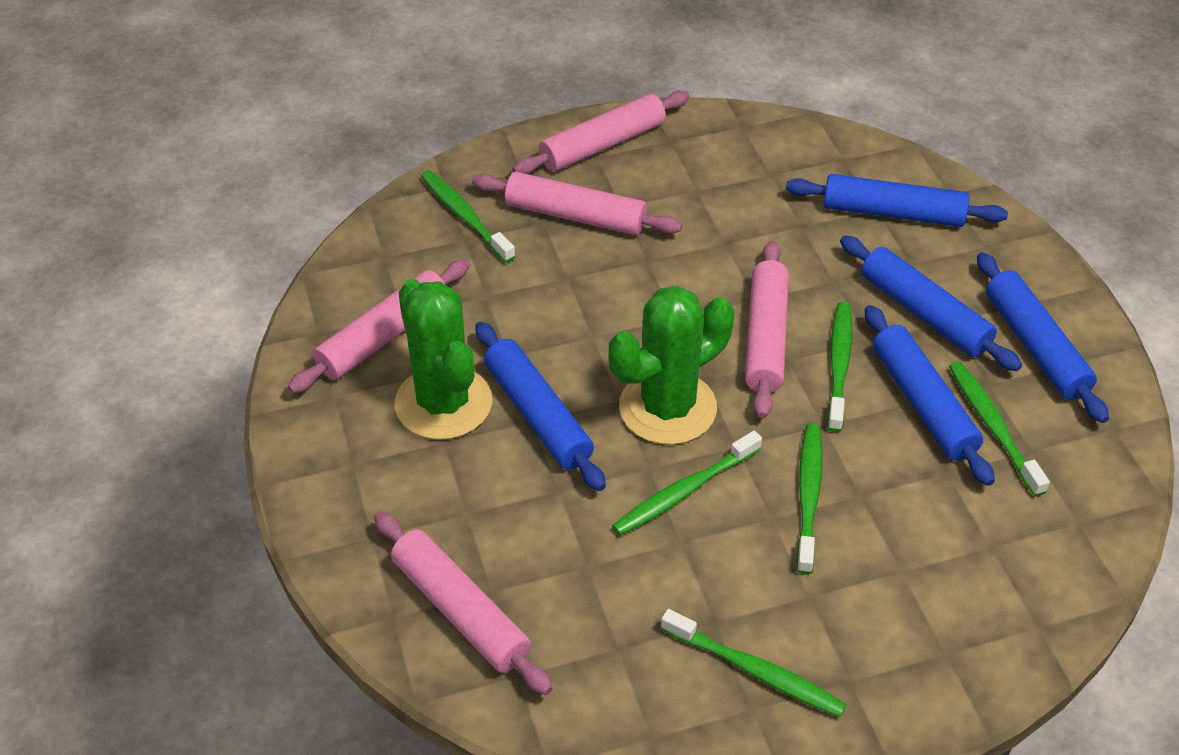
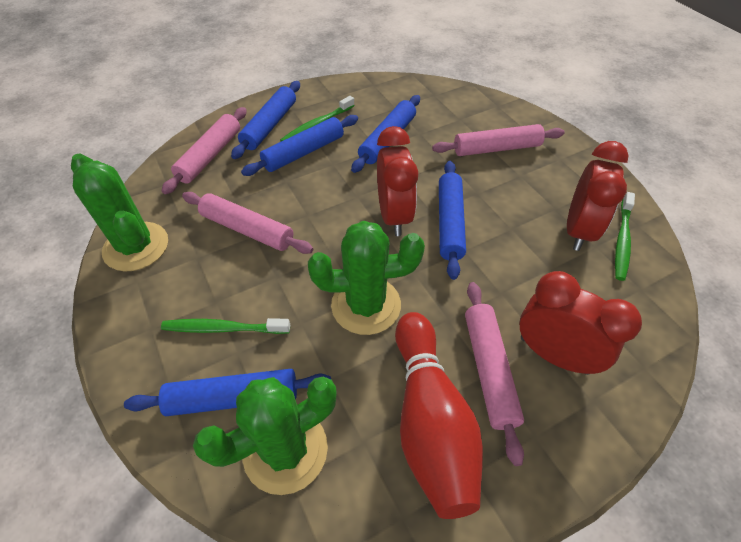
green cactus: [394,279,492,440] [609,286,734,445] = 2 -> [71,154,168,271] [193,376,337,495] [308,221,425,335] = 3
green toothbrush: [421,170,516,263] [612,431,762,536] [661,609,846,717] [796,424,822,574] [827,302,852,432] [949,362,1050,497] = 6 -> [161,318,290,334] [280,96,355,141] [615,192,635,281] = 3
pink rolling pin: [288,259,470,393] [374,511,553,695] [472,172,682,235] [512,91,689,174] [745,241,789,418] = 5 -> [162,107,247,194] [182,192,313,254] [432,124,564,156] [465,282,524,466] = 4
red bowling pin: none = 0 -> [395,312,483,519] = 1
red clock: none = 0 -> [377,126,418,236] [520,271,642,375] [567,141,629,251] = 3

